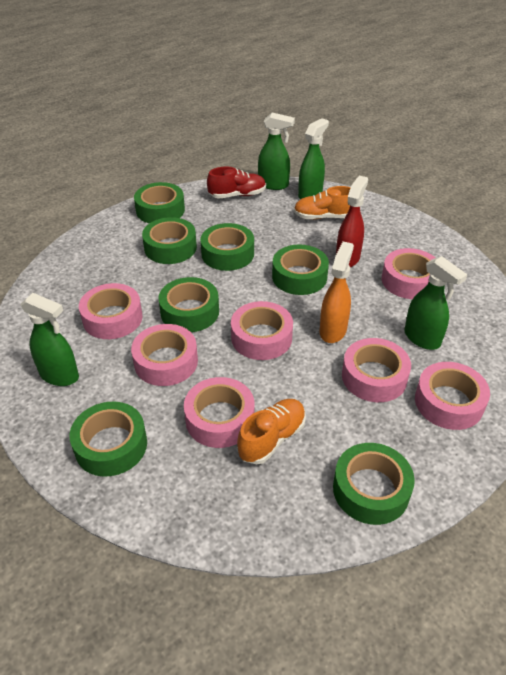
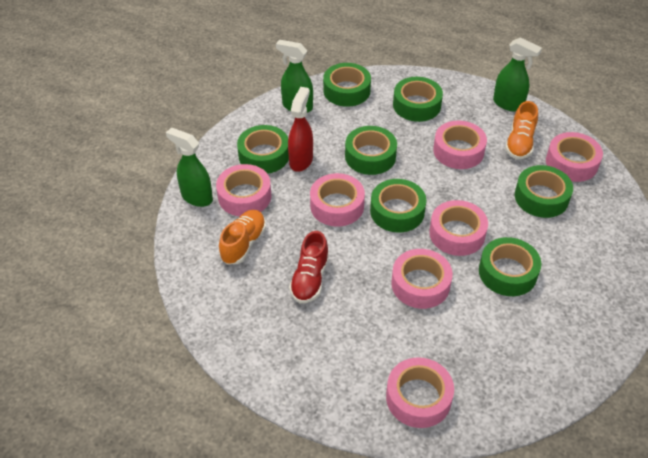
green spray bottle: [20,293,79,386] [258,112,295,190] [298,118,329,199] [404,256,468,350] = 4 -> [166,127,213,207] [276,40,313,113] [493,37,542,112] = 3
orange spray bottle: [319,242,354,343] = 1 -> none = 0

